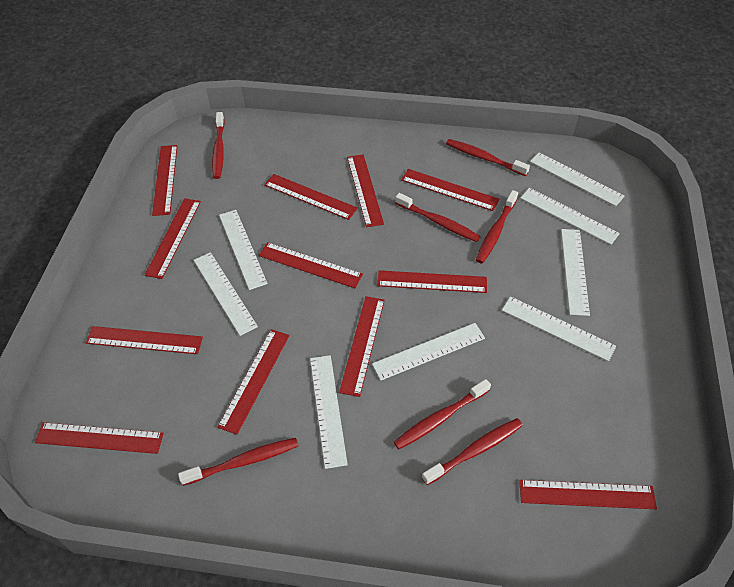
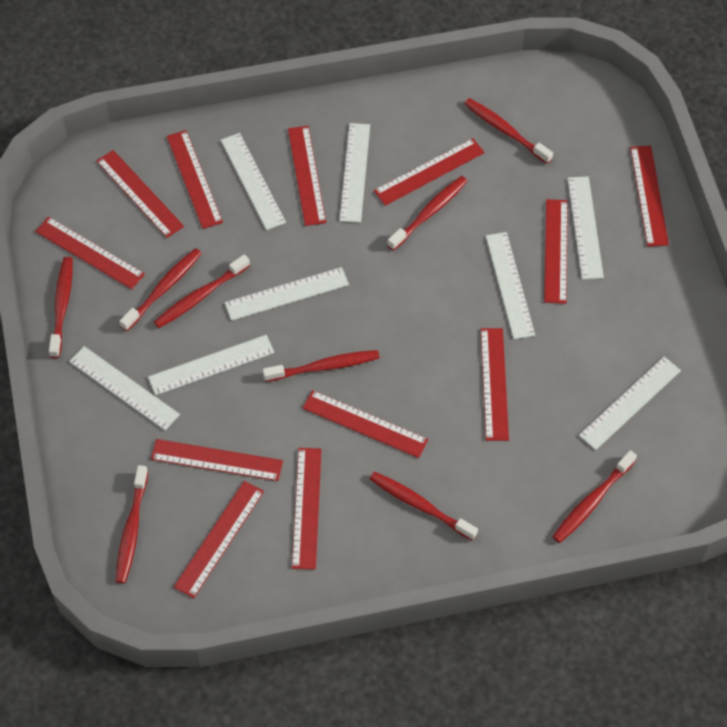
red toothbrush: [178,438,299,486] [212,112,225,179] [394,379,491,449] [395,193,481,242] [422,418,523,485] [446,139,530,176] [476,190,518,264] = 7 -> [49,257,73,358] [115,465,148,584] [119,248,202,331] [154,254,250,328] [263,350,380,382] [370,472,478,541] [387,176,468,251] [464,98,553,164] [552,450,637,543] = 9

